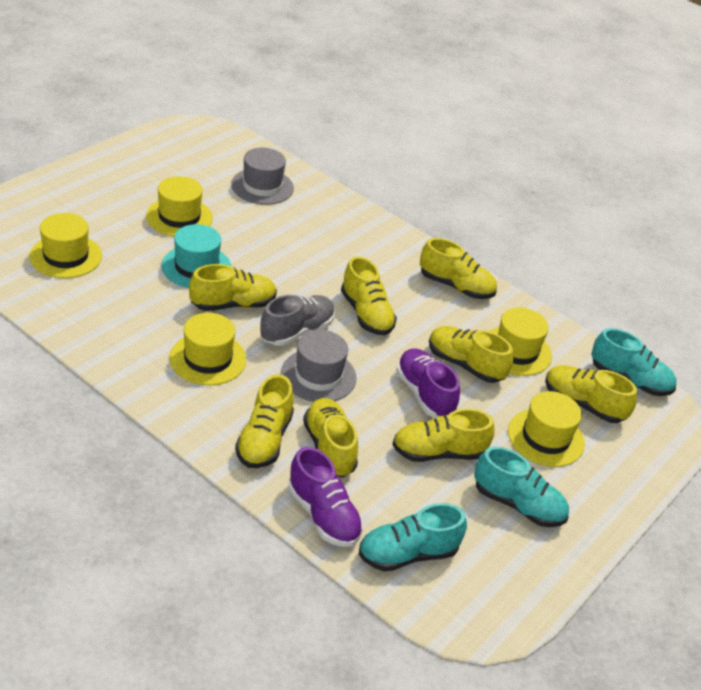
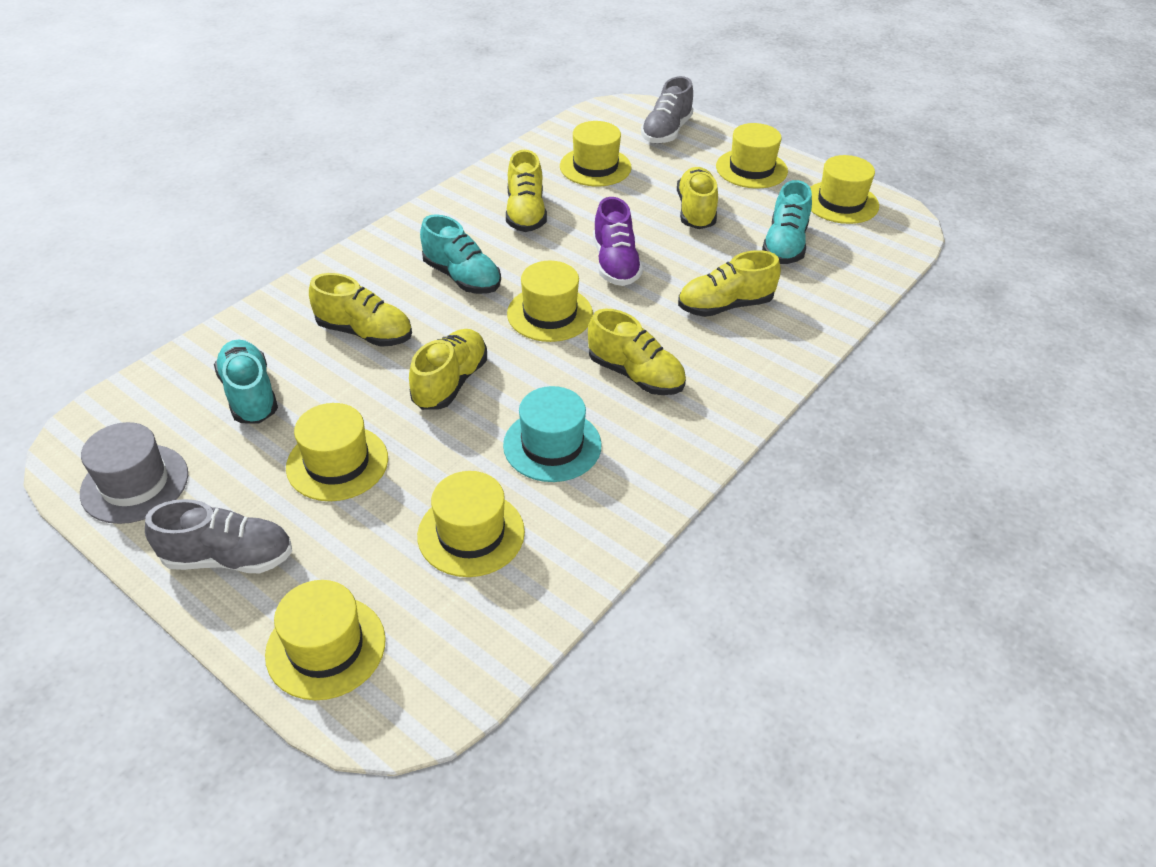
grey hat: [231,148,294,205] [281,330,357,402] = 2 -> [80,422,188,524] = 1
grey shoe: [260,295,335,346] = 1 -> [145,499,292,573] [641,76,693,144] = 2
purple shoe: [288,447,363,547] [396,349,460,418] = 2 -> [593,197,643,286] = 1
yellow hat: [29,213,102,278] [146,176,213,236] [169,313,246,385] [489,308,552,376] [508,391,585,467] = 5 -> [265,580,386,700] [286,403,388,501] [417,471,525,577] [507,261,593,342] [560,121,632,186] [716,123,788,189] [810,155,879,224] = 7
yellow shoe: [189,264,277,311] [235,374,294,468] [303,398,358,478] [341,256,397,335] [392,409,494,462] [420,238,497,299] [429,326,513,383] [545,365,637,423] = 8 -> [309,273,412,347] [409,329,487,410] [506,150,547,232] [588,309,686,395] [677,167,718,229] [678,250,781,317] = 6

